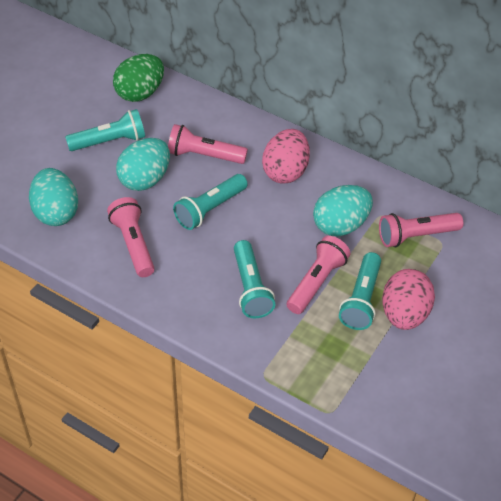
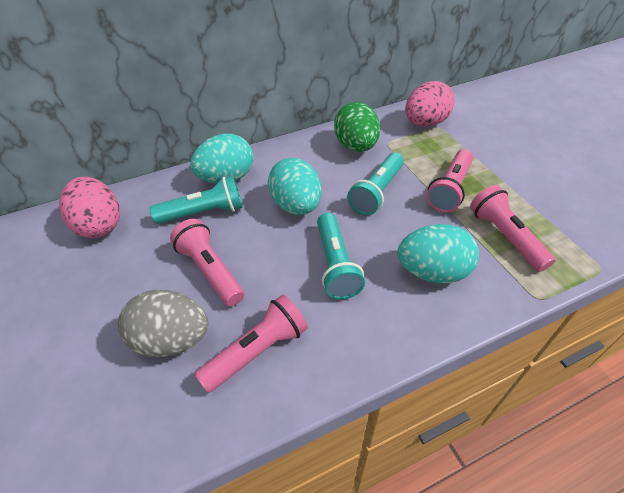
grey egg: none = 0 -> [118,290,208,357] = 1
turquoise flashlight: [65,109,145,151] [173,174,248,230] [234,240,275,318] [339,252,381,330] = 4 -> [149,176,243,224] [317,213,365,299] [347,152,404,215] = 3

